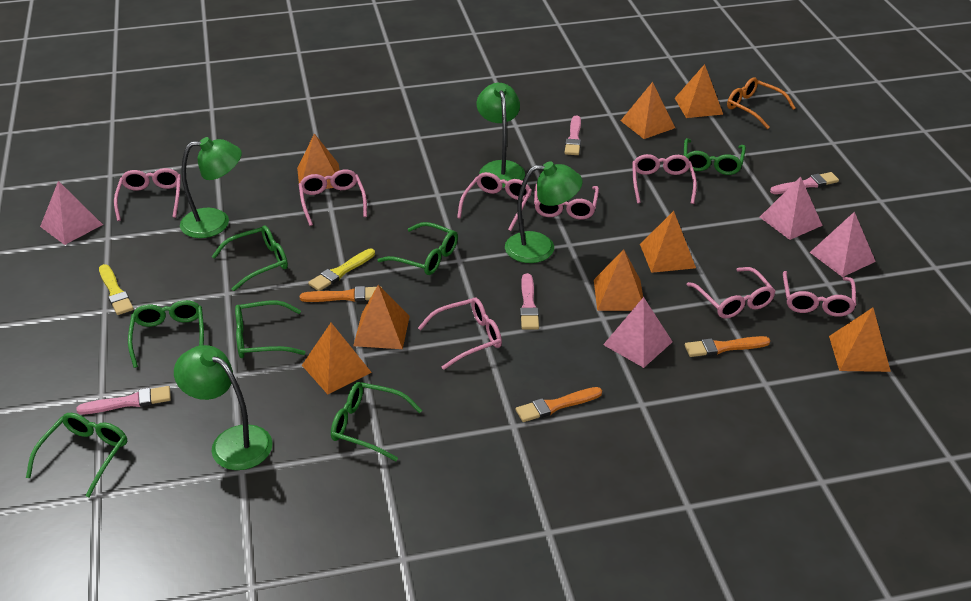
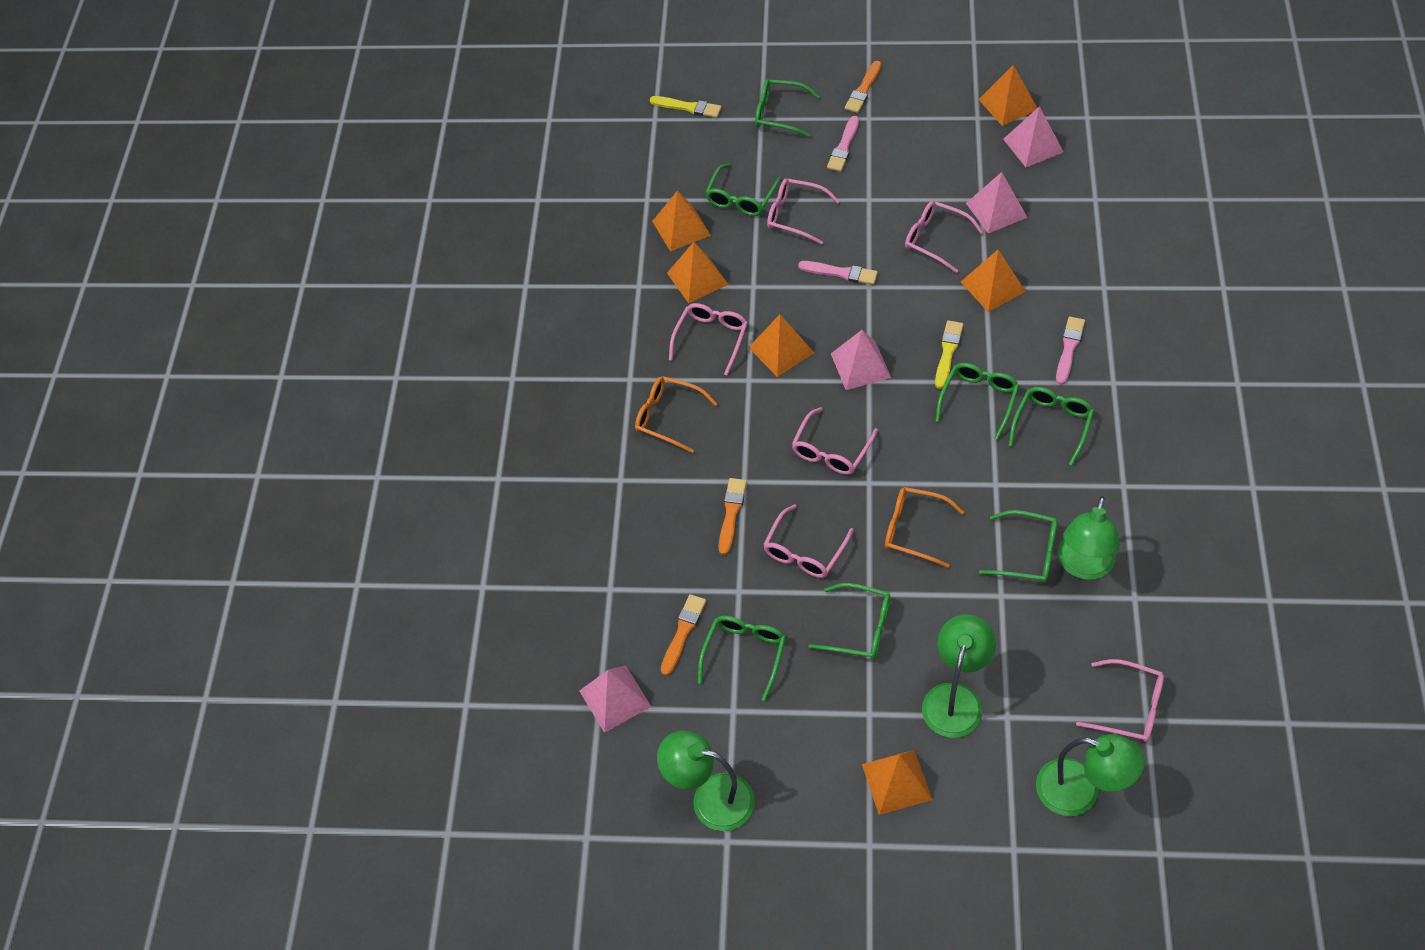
orange glasses: [727,78,795,129] = 1 -> [635,376,718,453] [885,487,964,568] = 2
orange pyramid: [297,133,340,189] [302,323,372,394] [353,285,410,349] [594,249,643,311] [621,82,675,139] [640,211,696,273] [675,64,723,118] [829,307,891,372] = 8 -> [652,191,711,252] [667,242,729,303] [748,314,814,377] [862,750,933,815] [961,250,1026,312] [978,65,1037,126] = 6
pink brush: [76,386,171,414] [520,273,539,330] [565,116,581,155] [770,172,839,194] = 4 -> [798,261,878,285] [827,116,859,172] [1056,316,1085,385] = 3
pink glasses: [114,168,181,221] [299,169,367,226] [418,298,502,370] [457,172,532,231] [534,183,599,220] [632,154,697,204] [686,267,776,319] [783,271,856,317] = 8 -> [669,303,748,376] [763,504,854,578] [767,178,840,245] [792,407,878,475] [905,201,983,273] [1076,659,1164,742] = 6

